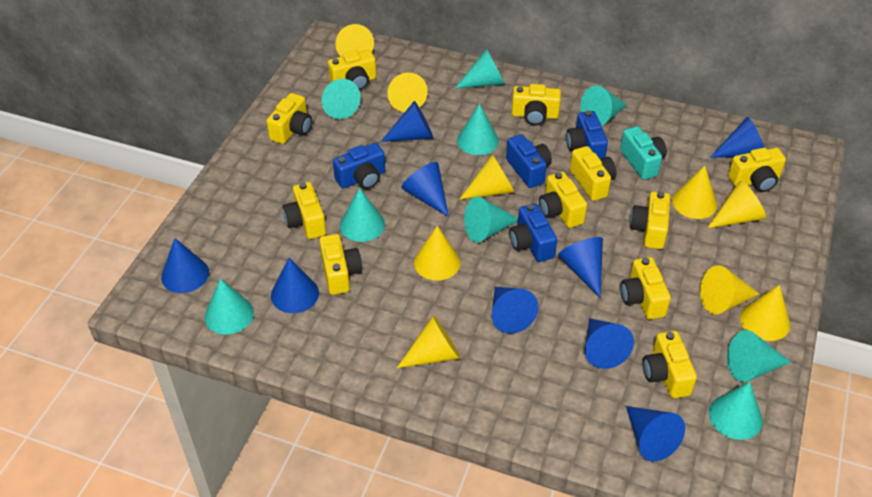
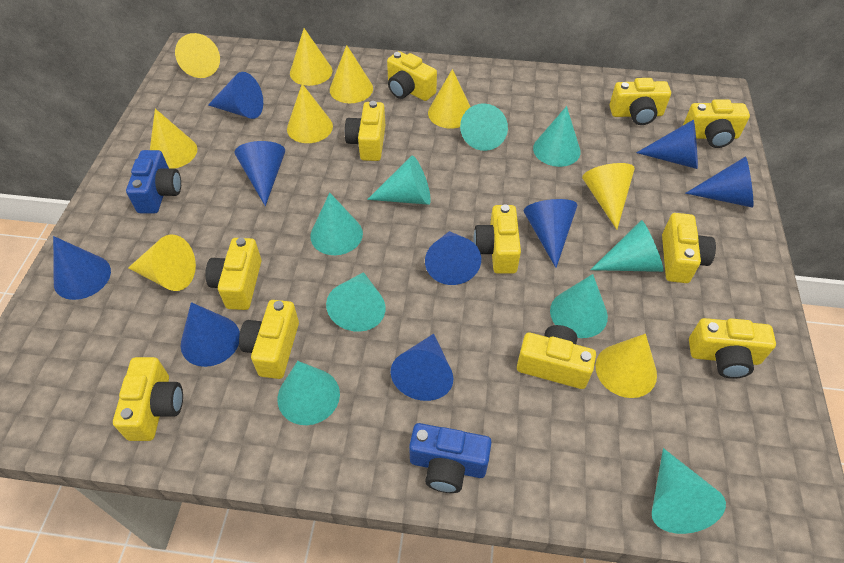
blue camera: [333,143,385,189] [506,134,552,188] [509,203,557,262] [566,111,608,159] = 4 -> [126,150,181,213] [409,423,492,493] = 2
turquoise camera: [620,126,667,180] = 1 -> none = 0

